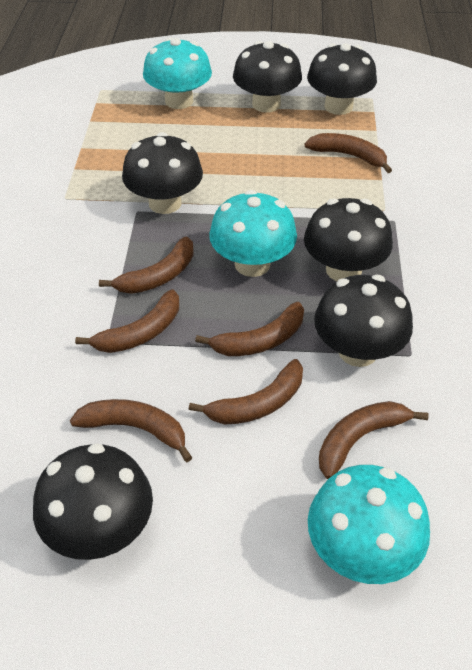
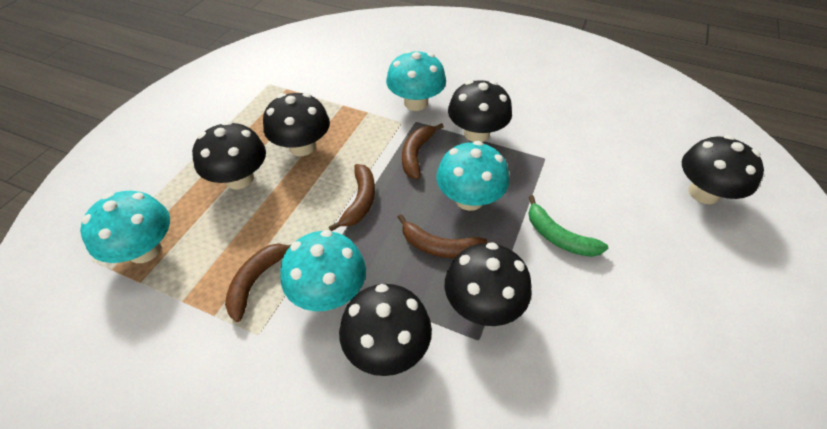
brown banana: [70,399,192,462] [75,289,179,353] [99,236,193,294] [189,359,303,425] [195,302,304,356] [304,133,392,173] [319,401,429,479] = 7 -> [225,243,291,322] [329,164,375,232] [397,214,487,258] [402,123,444,179] = 4
green banana: none = 0 -> [529,195,608,257] = 1
turquoise mushroom: [143,38,212,109] [209,190,297,277] [308,465,430,584] = 3 -> [80,191,170,263] [280,230,366,311] [386,50,446,111] [436,141,509,211] = 4

